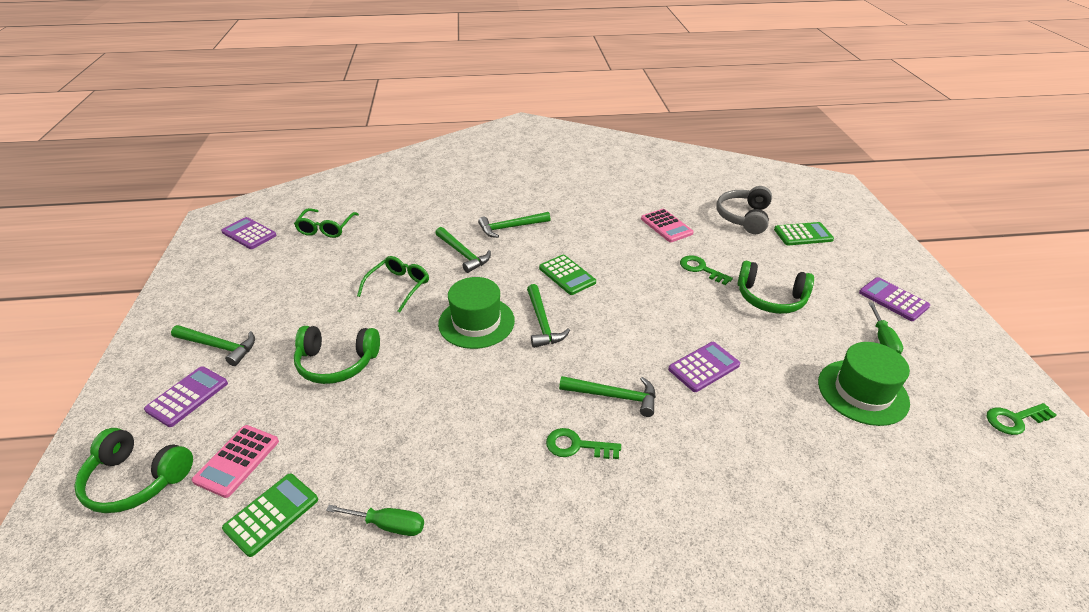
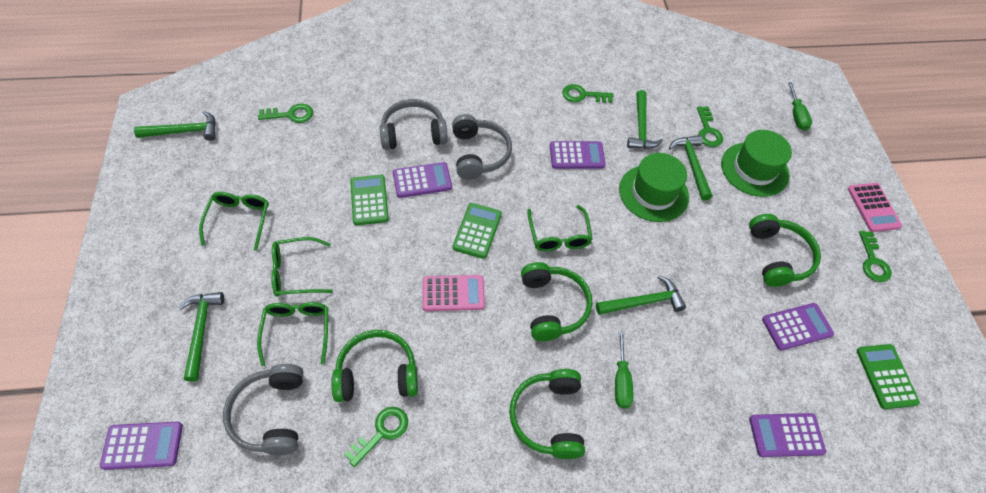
green glasses: [294,208,359,238] [357,256,429,312] = 2 -> [199,192,269,251] [257,302,328,366] [271,237,333,297] [528,205,593,252] = 4
green headphones: [74,428,193,513] [294,326,380,384] [737,261,814,314] = 3 -> [331,330,418,402] [509,369,585,459] [521,262,592,341] [749,214,821,287] = 4
green key: [546,428,621,459] [680,255,733,285] [987,403,1057,435] = 3 -> [258,104,313,123] [344,407,408,467] [562,84,614,103] [697,106,723,147] [859,231,891,282] = 5
grey headphones: [717,186,772,234] = 1 -> [223,364,303,455] [380,99,448,150] [452,114,512,180] = 3
purple calculator: [144,366,228,427] [221,217,277,249] [668,342,740,392] [859,277,930,321] = 4 -> [100,422,183,470] [393,162,452,198] [550,141,606,169] [749,413,826,457] [762,303,834,351] = 5

